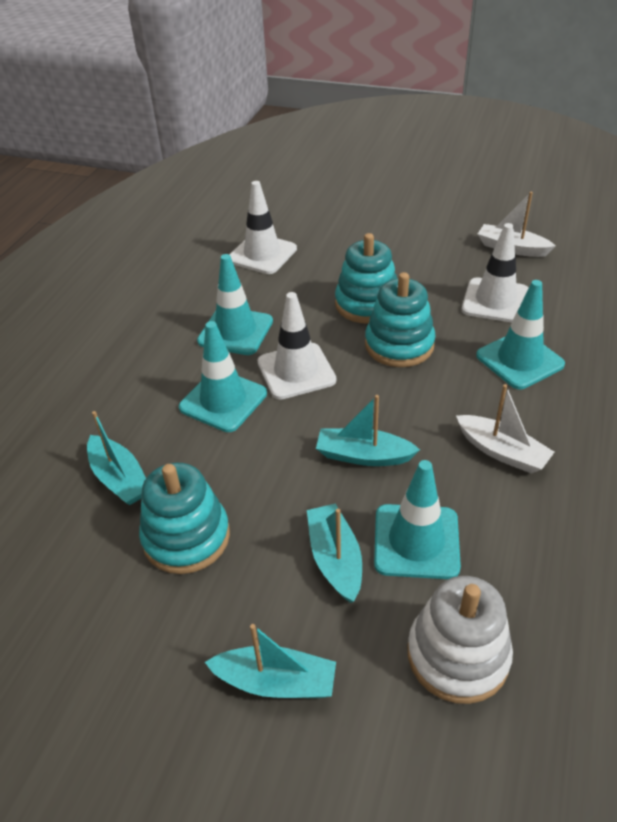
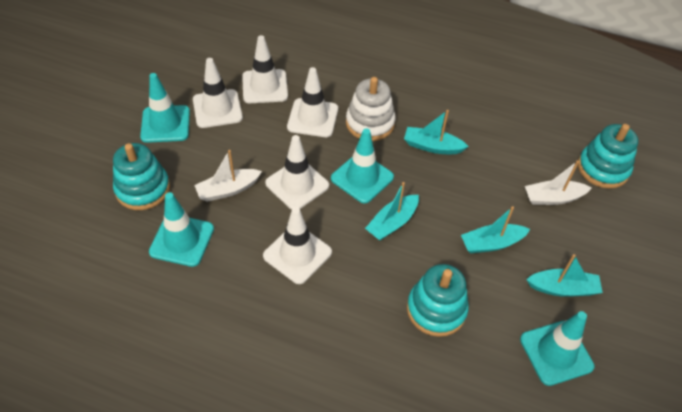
white traffic cone: [229,181,297,274] [257,292,336,400] [462,223,528,323] = 3 -> [193,58,243,128] [242,35,288,103] [263,207,332,284] [265,135,329,210] [287,67,338,137] = 5

